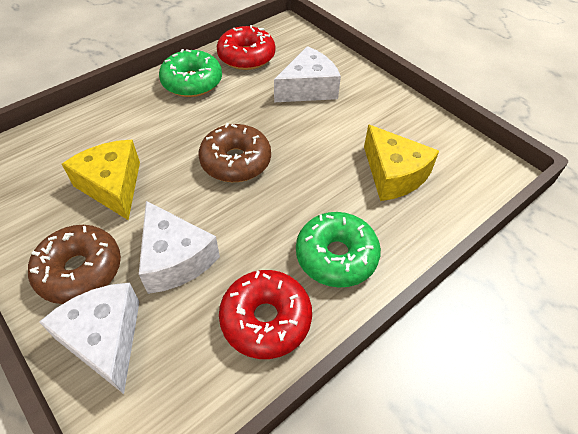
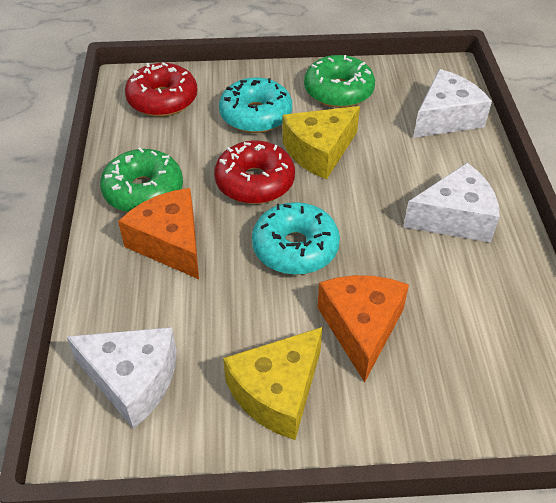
brown donut: [28,225,121,304] [198,123,271,182] = 2 -> none = 0
orange cheese: none = 0 -> [118,188,199,279] [317,275,409,382] = 2
turquoise donut: none = 0 -> [219,77,292,133] [252,202,340,275] = 2

